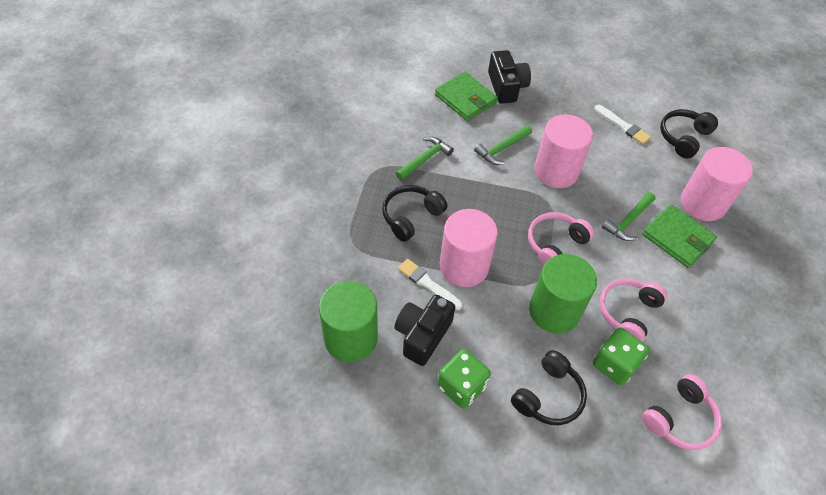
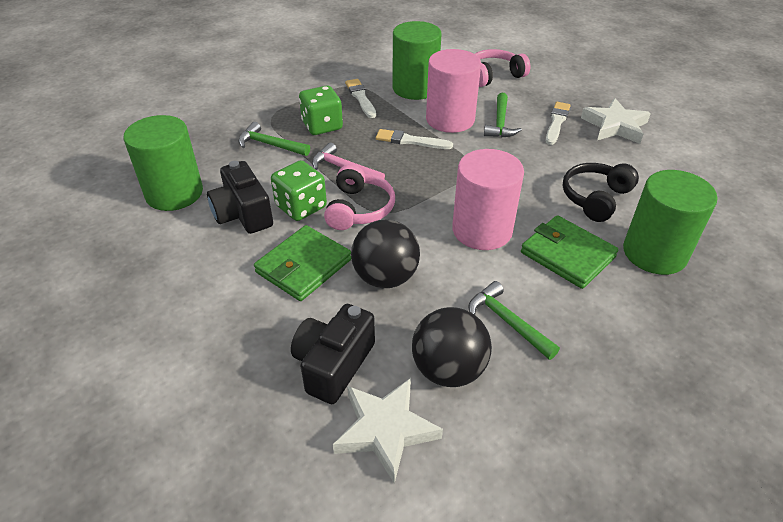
black ball: none = 0 -> [351,219,420,288] [412,307,492,387] = 2
black headphones: [382,185,447,242] [511,350,587,425] [660,109,718,158] = 3 -> [563,163,639,222] = 1
green cylinder: [319,281,378,362] [529,254,597,334] = 2 -> [123,115,203,211] [393,21,442,100] [623,170,718,275] = 3
pink cylinder: [440,209,498,287] [534,114,593,188] [681,147,753,221] = 3 -> [426,49,481,133] [452,149,524,250] = 2
pink hammer: none = 0 -> [312,142,385,179] = 1
pink headphones: [528,212,594,266] [600,278,667,342] [642,374,722,450] = 3 -> [324,164,395,230] [475,49,531,87] = 2
white brush: [398,259,462,310] [595,105,651,145] = 2 -> [345,79,376,118] [376,129,453,149] [546,102,571,145] = 3
white star: none = 0 -> [333,378,443,484] [581,98,651,144] = 2

